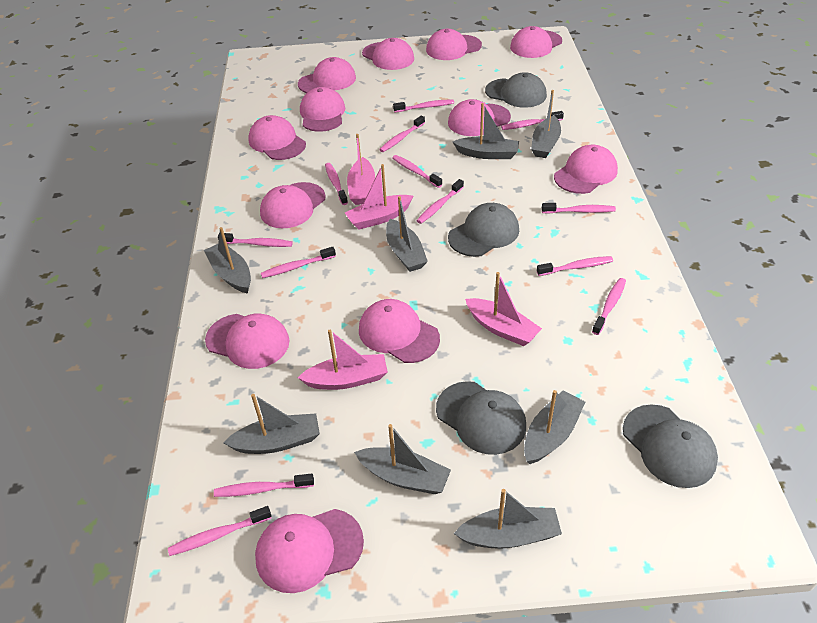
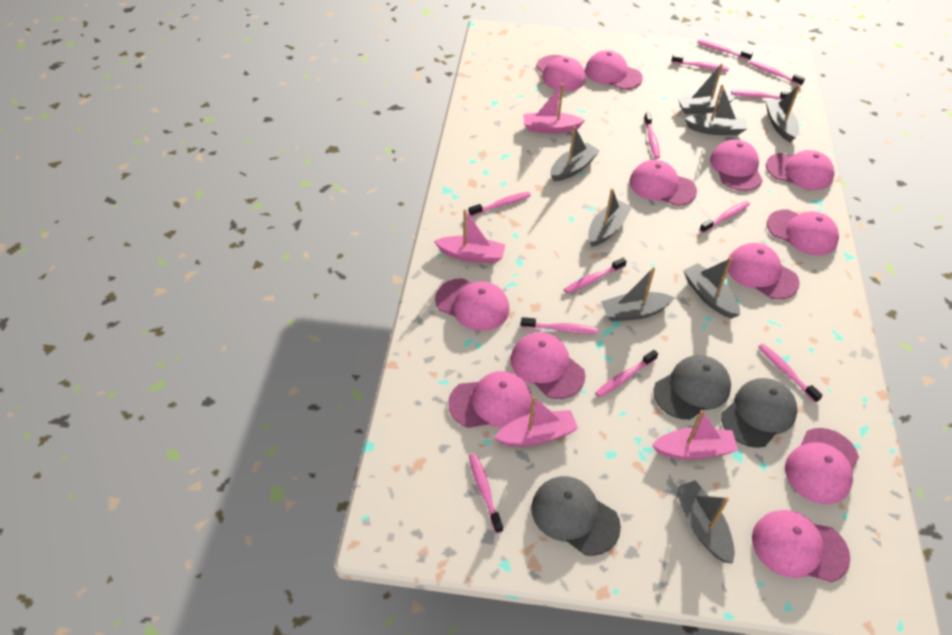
grey cap: [436,381,526,455] [448,203,519,257] [485,72,547,108] [623,405,718,488] = 4 -> [531,476,621,556] [654,355,731,420] [721,378,798,448] = 3
pink toothbrush: [168,506,272,556] [214,474,314,497] [218,233,293,247] [261,247,336,278] [325,163,348,205] [379,115,425,152] [392,155,442,188] [393,99,454,112] [417,179,464,224] [501,111,564,130] [537,256,613,276] [542,203,616,214] [592,278,626,335] = 13 -> [469,192,531,217] [469,453,503,533] [521,317,598,334] [564,258,627,293] [595,350,658,398] [644,113,660,159] [671,55,729,71] [697,40,753,61] [699,201,750,233] [731,90,790,100] [749,61,805,86] [758,344,823,403] = 12

